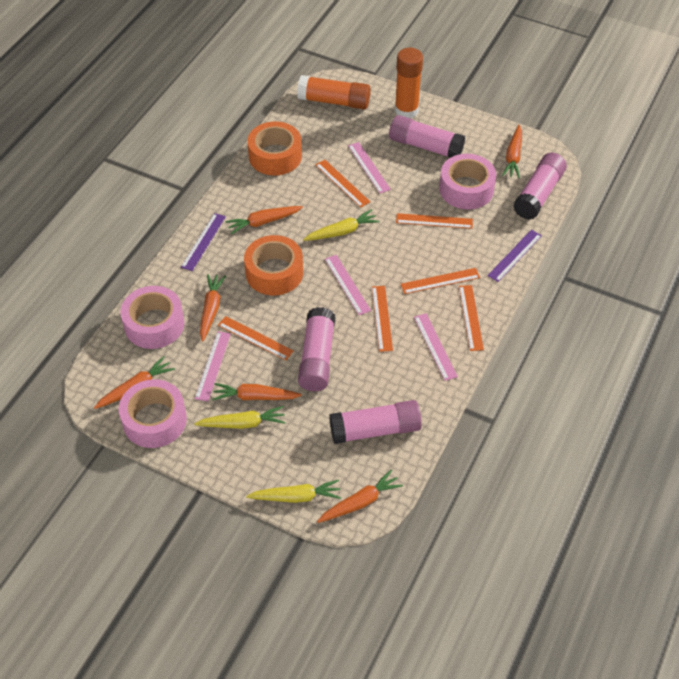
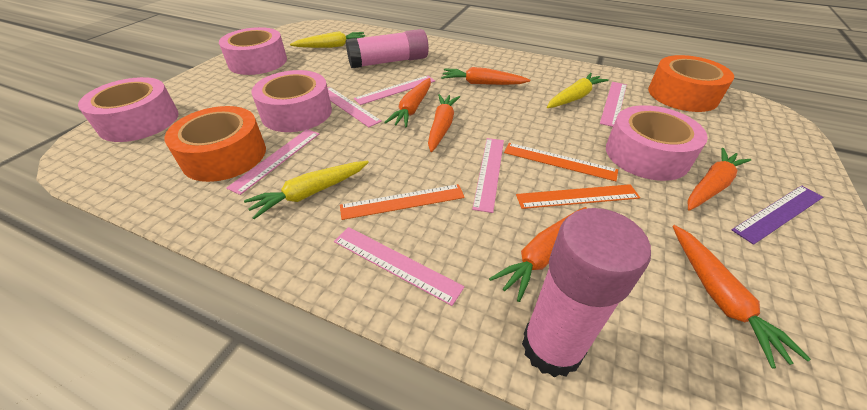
orange glue stick: [297,75,371,110] [395,48,423,118] = 2 -> none = 0
orange ruler: [218,316,293,360] [315,160,370,207] [372,286,393,352] [396,213,473,229] [401,268,480,294] [459,285,484,351] = 6 -> [340,184,465,220] [504,143,618,181] [516,184,640,209] = 3
pink glue stick: [298,307,335,391] [329,400,422,444] [389,115,465,158] [513,153,567,220] = 4 -> [346,29,429,68] [522,208,651,378] = 2
pink ruler: [195,331,231,401] [325,255,371,315] [348,142,391,193] [414,313,458,381] = 4 -> [226,129,319,195] [328,87,382,127] [334,227,464,306] [354,75,435,105] [472,138,504,213] [600,82,627,127] = 6
pink tape: [119,379,187,448] [120,286,184,349] [439,154,496,209] = 3 -> [78,77,179,142] [219,27,287,75] [252,70,332,132] [606,105,708,181] = 4
purple ruler: [181,213,226,271] [487,230,542,282] = 2 -> [732,186,823,245] = 1

